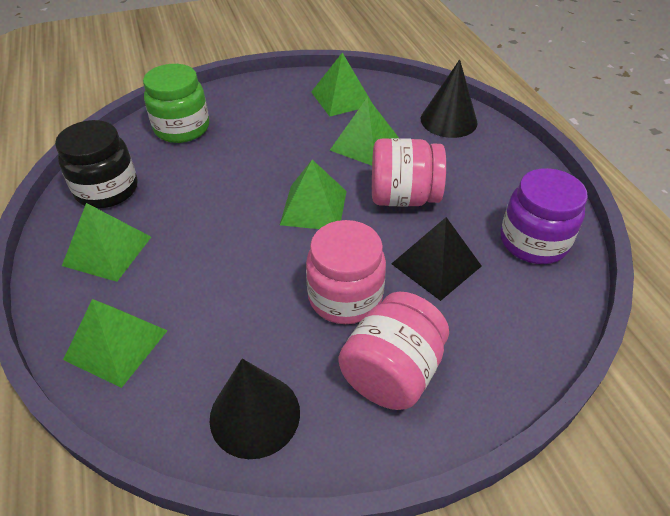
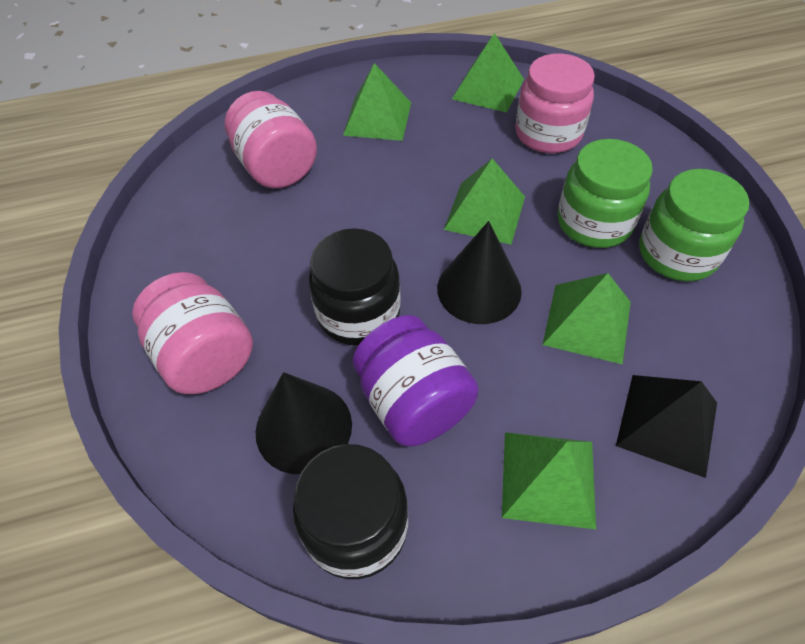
black jar: [55,120,138,208] = 1 -> [293,444,408,579] [309,228,401,345] = 2
green jar: [143,64,209,143] = 1 -> [557,139,653,248] [639,169,749,281] = 2

